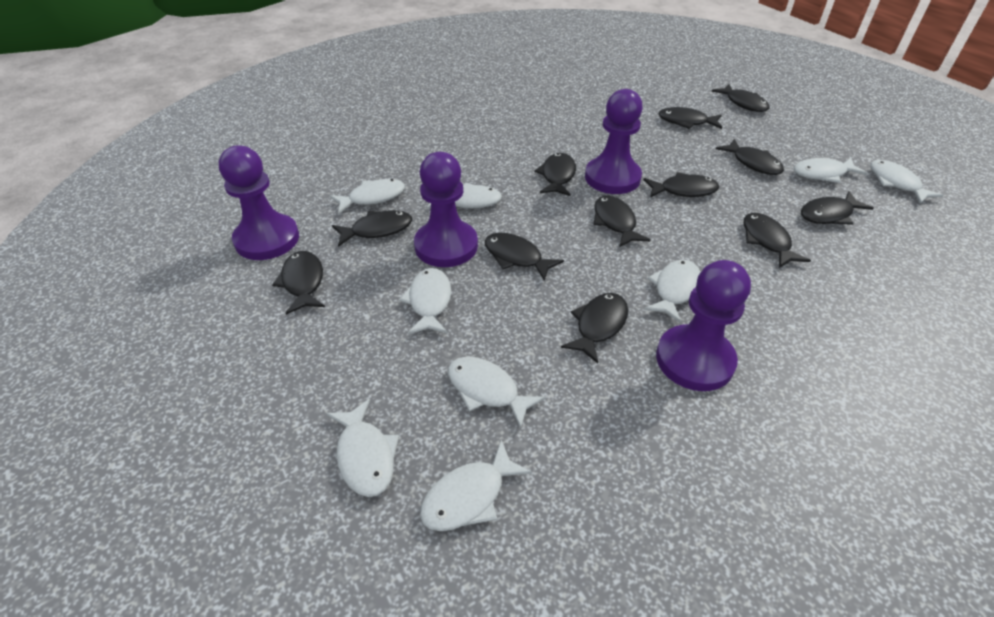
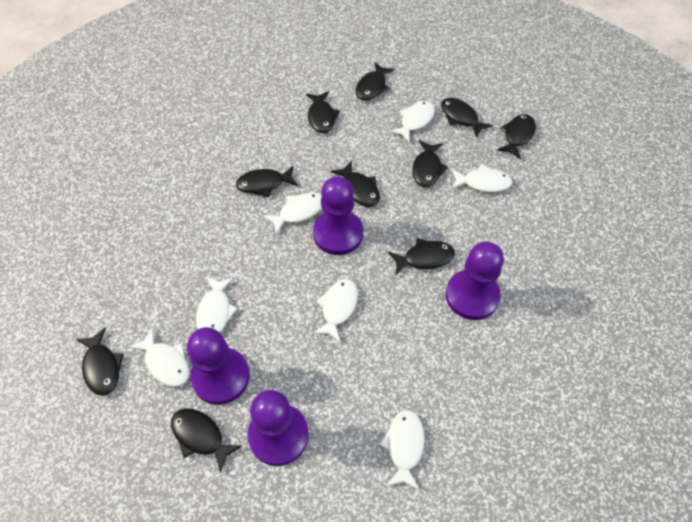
black fish: [272,251,325,315] [332,210,412,247] [485,233,564,281] [534,153,576,196] [561,293,628,364] [593,196,650,247] [644,172,719,197] [658,107,722,129] [711,84,769,112] [716,139,784,175] [744,213,811,268] [801,191,874,225] = 12 -> [76,328,124,396] [171,408,242,473] [236,166,298,197] [306,91,340,133] [331,160,380,207] [355,62,395,100] [388,238,455,275] [412,140,448,187] [441,98,493,138] [497,114,536,159] = 10
white fish: [326,399,399,497] [330,179,405,214] [399,268,451,334] [420,440,532,531] [427,183,502,209] [448,357,546,429] [644,260,701,323] [794,157,868,183] [870,160,944,204] = 9 -> [129,327,190,387] [196,277,238,332] [263,193,322,235] [313,279,358,343] [379,410,425,490] [389,101,435,142] [451,164,512,192] = 7

